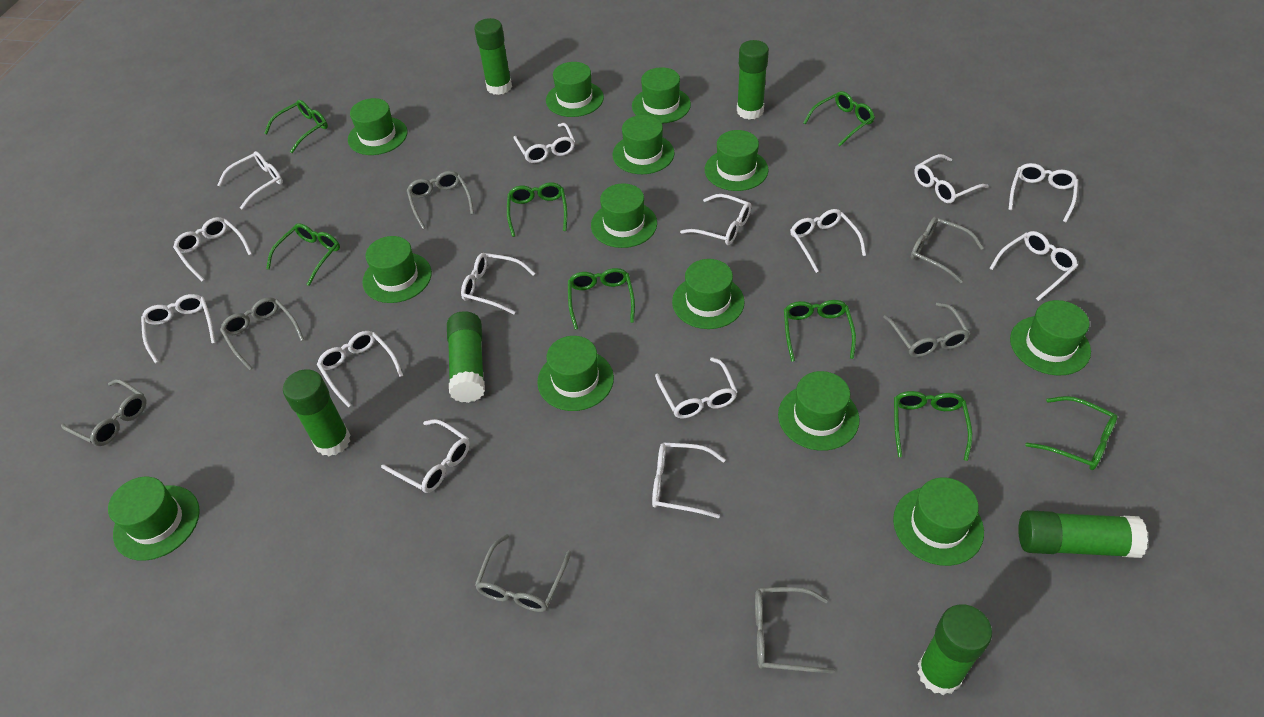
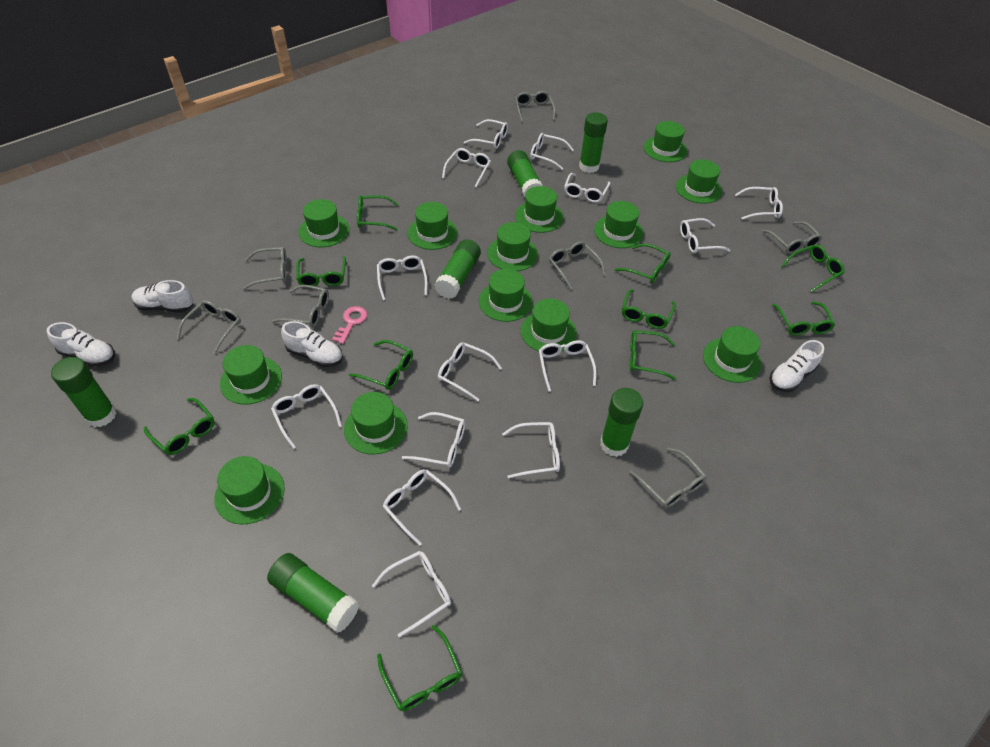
green glasses: [264,100,328,153] [266,223,340,286] [507,182,567,237] [568,268,635,330] [784,300,856,362] [804,91,875,146] [894,391,973,461] [1025,396,1117,470] = 8 -> [144,398,215,455] [296,256,346,286] [349,340,413,390] [357,195,399,231] [377,625,462,711] [615,244,671,283] [622,289,676,329] [630,330,676,380] [772,301,835,336] [781,244,845,292] = 10
pink key: none = 0 -> [332,306,367,344] = 1
white shoe: none = 0 -> [47,322,115,367] [131,280,193,313] [281,321,343,367] [769,340,824,392] = 4

